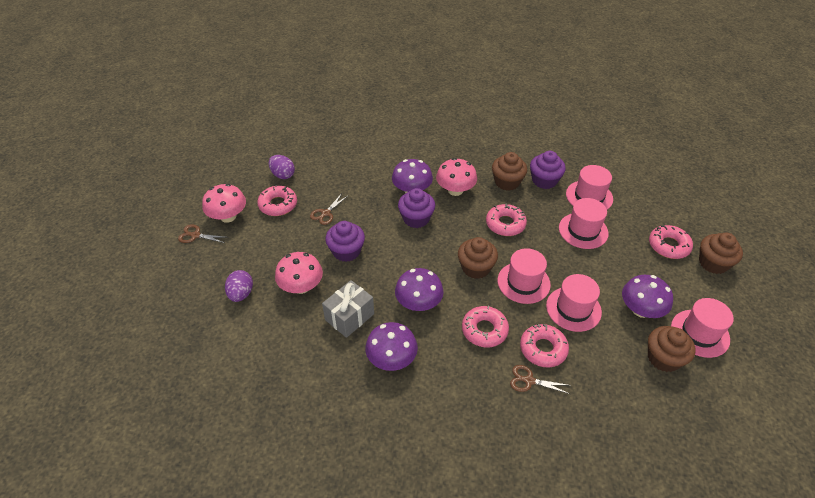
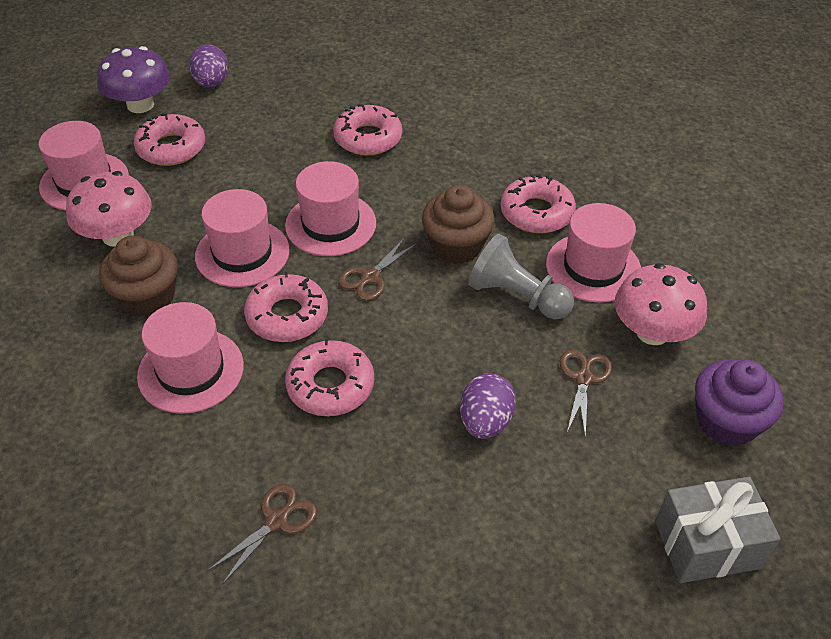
brown cupcake: [458,237,498,279] [492,152,527,191] [648,326,696,372] [699,233,743,274] = 4 -> [99,236,178,317] [422,185,495,264] = 2
grey pawn: none = 0 -> [468,234,574,319] = 1
pink mushroom: [202,184,246,223] [275,252,323,294] [436,158,477,196] = 3 -> [66,171,152,247] [615,263,707,345] = 2
purple cupcake: [325,221,365,262] [398,188,435,228] [530,151,566,189] = 3 -> [695,359,784,446] = 1
purple mushroom: [365,322,418,371] [392,159,433,193] [395,268,444,311] [622,275,673,318] = 4 -> [97,46,170,113] = 1

